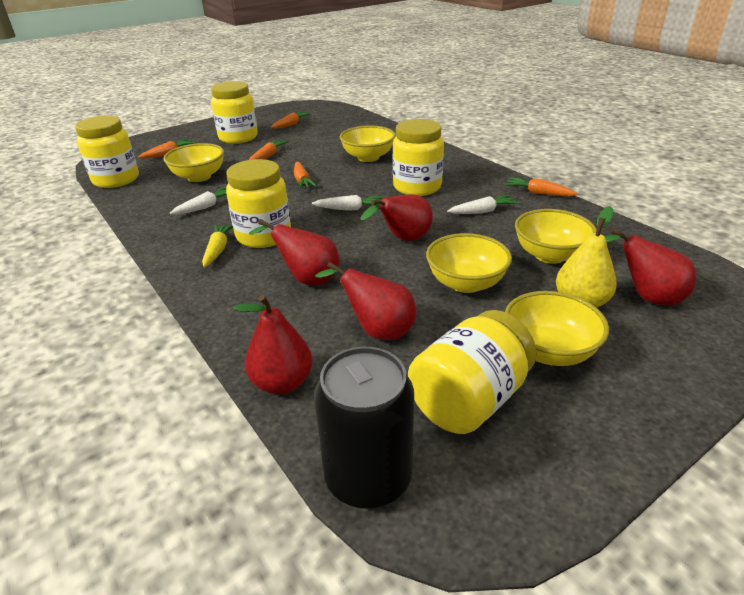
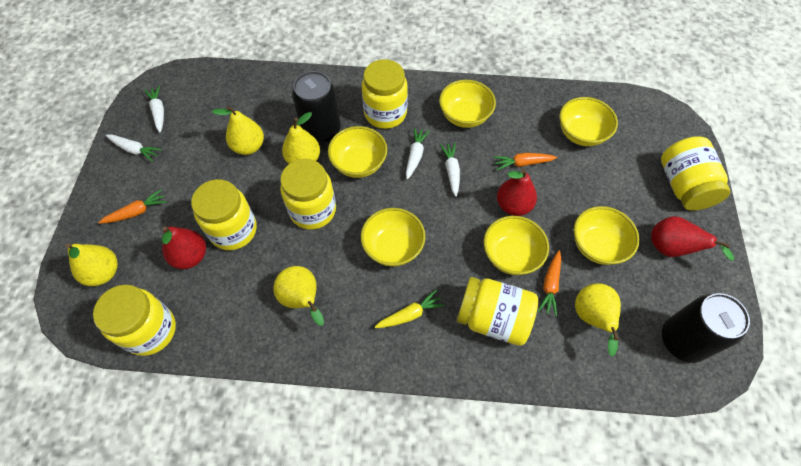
black can: [314,347,414,509] = 1 -> [292,71,341,143] [662,293,750,363] = 2
orange carrot: [138,139,195,159] [249,139,289,160] [271,111,312,129] [294,162,317,189] [505,177,578,196] = 5 -> [98,189,167,224] [493,153,557,170] [538,250,561,316] = 3
red pear: [234,295,313,394] [249,219,340,285] [315,262,416,340] [361,194,433,241] [604,228,696,305] = 5 -> [162,226,206,269] [497,169,537,216] [651,216,734,261] = 3
white carrot: [170,187,227,214] [312,195,383,211] [447,195,519,214] = 3 -> [106,134,162,162] [144,86,164,132] [406,127,430,179] [439,143,460,197] = 4
yellow bowl: [163,143,224,182] [340,125,396,162] [426,233,512,293] [505,291,609,366] [515,209,597,264] = 5 -> [328,126,387,178] [361,208,425,267] [439,80,496,128] [484,216,549,275] [559,97,618,146] [574,206,640,265] = 6
yellow jar: [75,115,139,188] [211,81,258,144] [226,159,291,248] [393,119,444,196] [408,310,537,434] = 5 -> [93,285,176,356] [191,179,257,250] [280,159,336,230] [362,59,408,129] [457,277,538,346] [661,136,730,211] = 6
yellow pear: [556,206,617,308] = 1 -> [65,243,118,286] [212,106,264,155] [274,266,324,326] [282,112,320,164] [575,283,621,356] = 5

